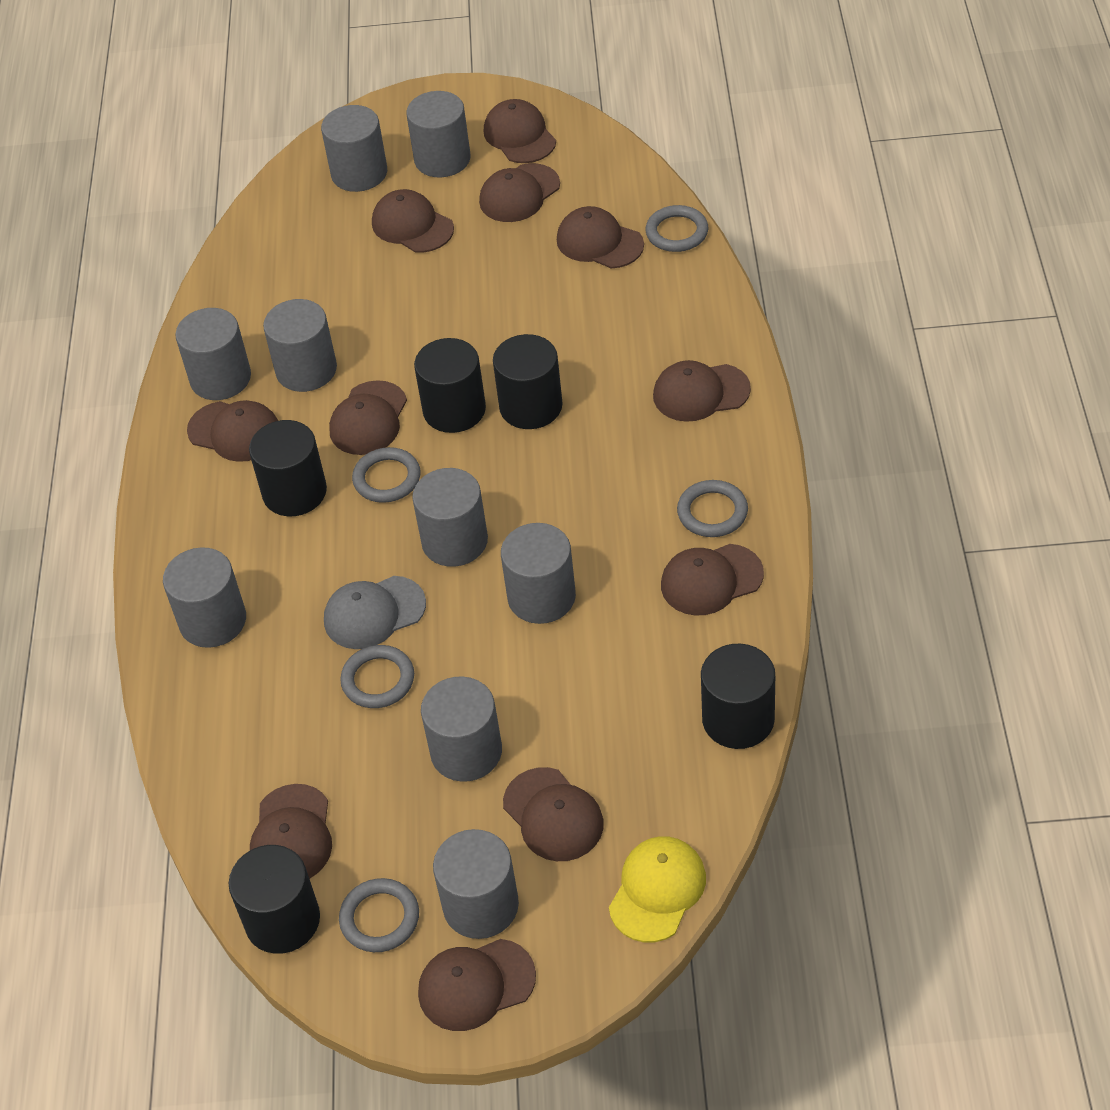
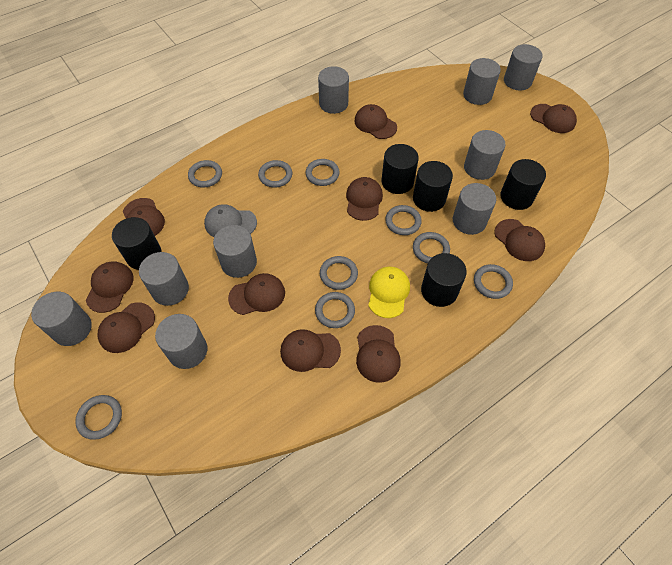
brown cap: [187,400,278,462] [250,784,332,879] [329,380,407,455] [372,189,454,253] [418,939,536,1031] [479,163,560,222] [484,99,556,163] [503,767,603,861] [557,206,644,269] [653,360,751,422] [661,544,764,615] = 11 -> [86,261,134,313] [98,302,155,353] [123,198,165,236] [228,273,285,315] [280,329,341,372] [346,177,383,221] [354,104,397,139] [356,325,400,383] [494,219,545,261] [530,104,577,133] = 10
grey ring: [339,878,419,952] [340,645,414,708] [352,447,420,503] [646,205,708,252] [677,480,748,537] = 5 -> [75,395,122,440] [188,160,222,187] [258,160,292,188] [306,159,340,186] [315,292,355,328] [320,256,358,290] [385,205,422,235] [413,232,450,263] [474,264,513,299] = 9

